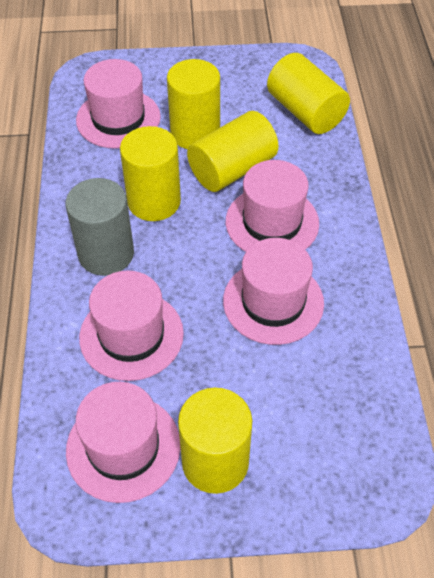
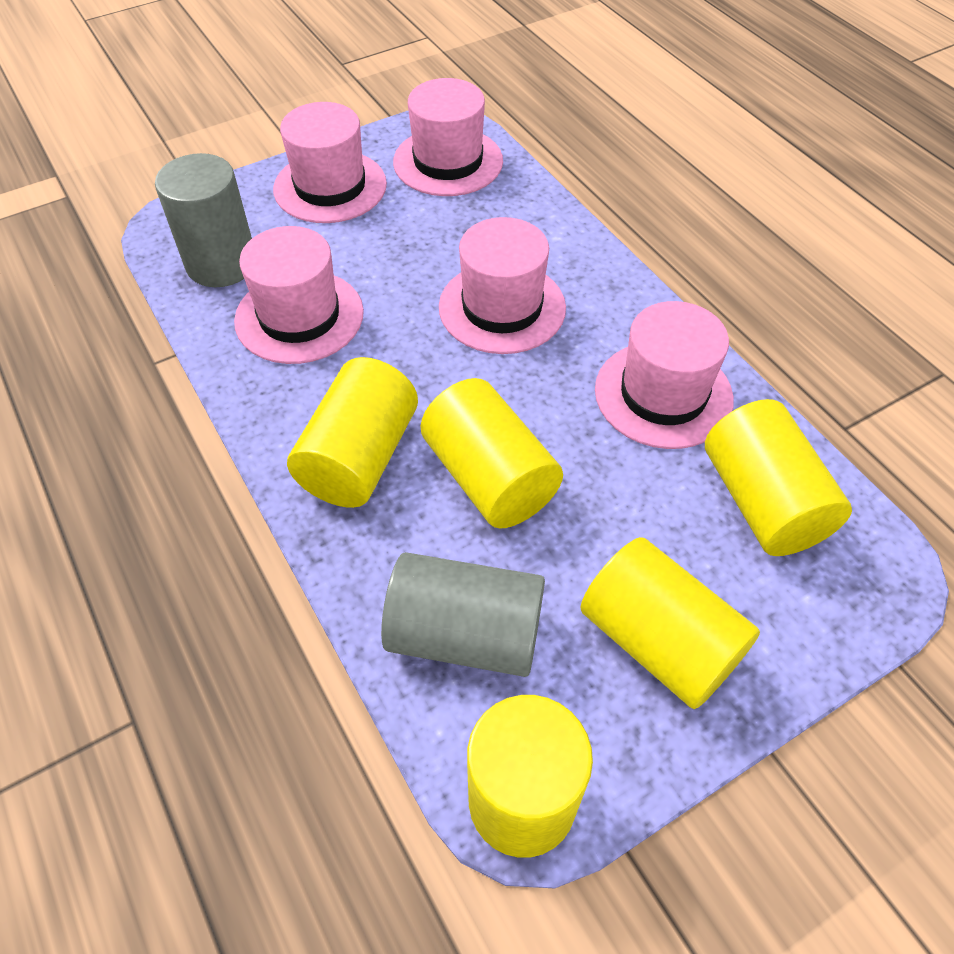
grey cylinder: [66,178,134,276] = 1 -> [155,153,252,287] [381,552,545,677] = 2

